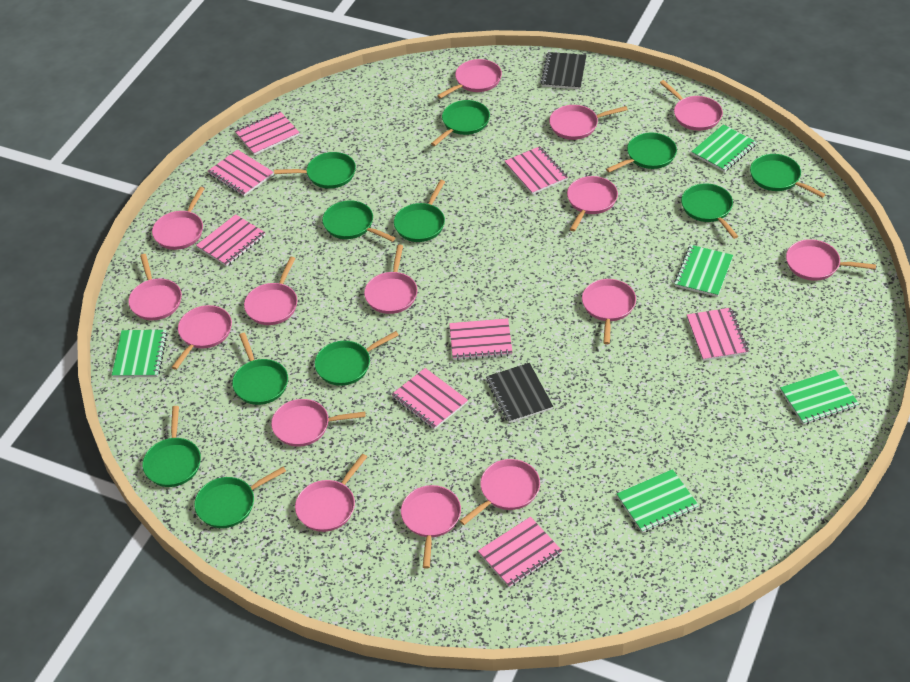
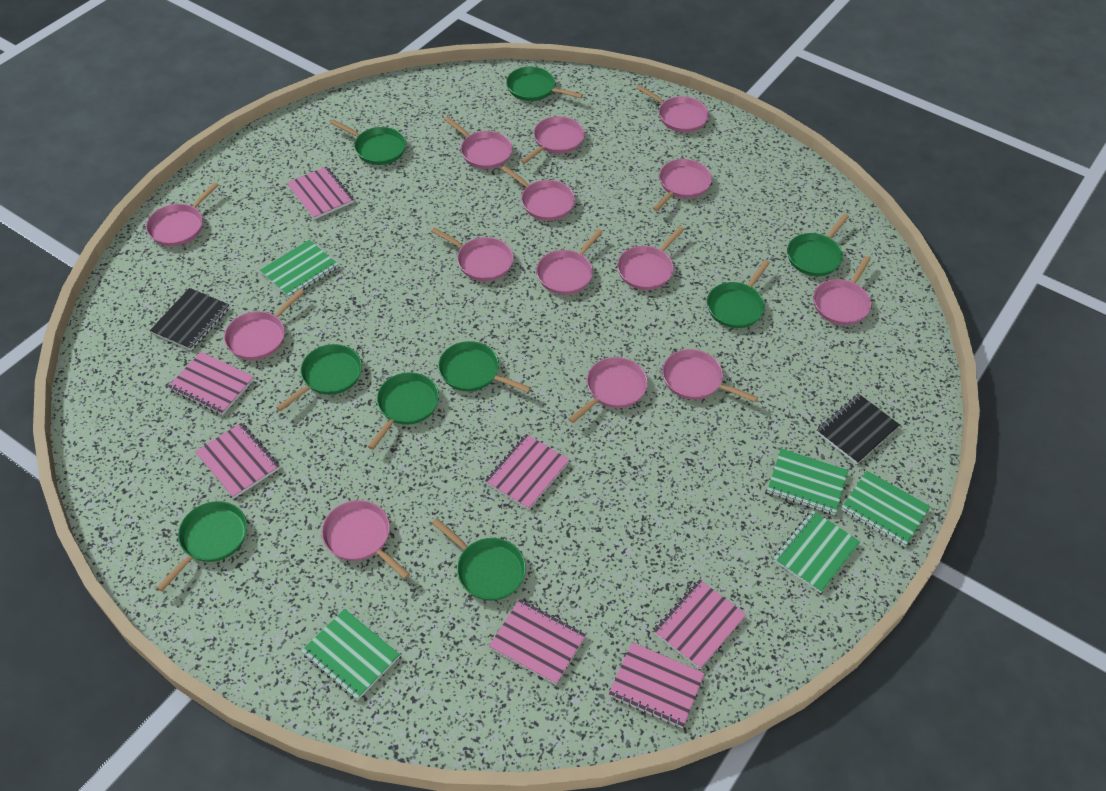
green pan: [143,406,201,487] [194,467,286,528] [232,333,288,405] [274,152,356,189] [315,331,399,386] [322,200,395,242] [394,180,445,242] [431,100,490,146] [606,133,677,173] [681,183,738,239] [750,154,825,198] = 11 -> [156,501,247,591] [276,344,362,411] [330,120,406,165] [367,372,439,450] [432,518,526,601] [438,341,531,393] [506,66,583,101] [707,260,770,328] [787,214,849,276] = 9
pink notebook: [196,214,266,266] [208,149,274,196] [235,111,300,155] [391,368,468,430] [449,318,513,360] [478,517,562,588] [505,146,568,195] [687,308,749,361] = 8 -> [168,352,254,415] [195,423,280,498] [287,166,354,219] [485,434,569,510] [489,599,586,685] [609,642,705,728] [653,579,746,669] = 7
pink pan: [128,254,182,320] [152,187,205,250] [172,305,232,370] [244,257,297,325] [271,399,366,447] [295,454,367,532] [364,245,418,314] [401,485,461,569] [437,59,502,99] [460,459,540,525] [549,105,628,140] [567,176,618,231] [582,279,636,345] [660,80,723,131] [786,239,876,281] = 15 -> [146,182,219,246] [224,289,304,360] [322,500,410,579] [431,227,514,281] [444,116,513,169] [501,166,575,221] [521,116,585,164] [536,229,603,295] [568,357,648,423] [617,226,684,290] [636,85,709,133] [653,159,712,211] [662,349,758,402] [813,256,871,325] = 14

